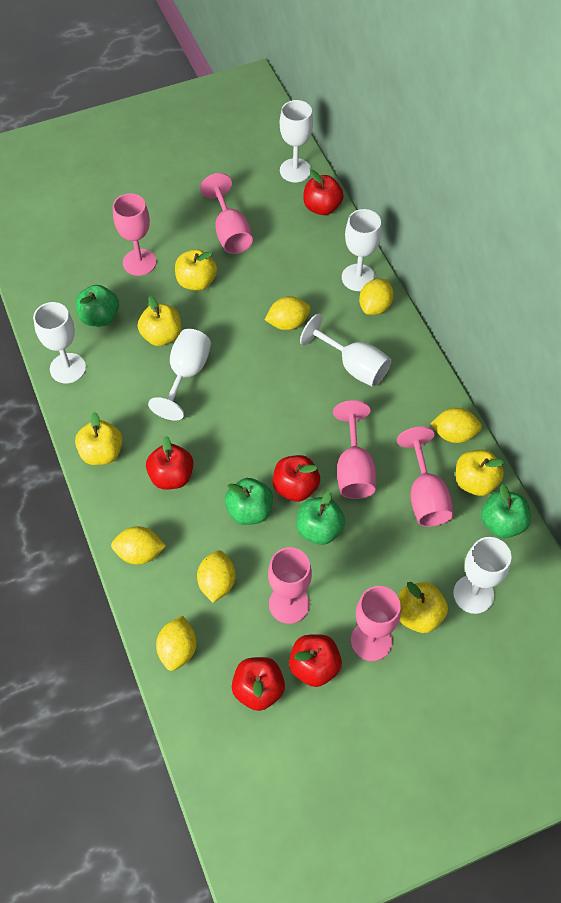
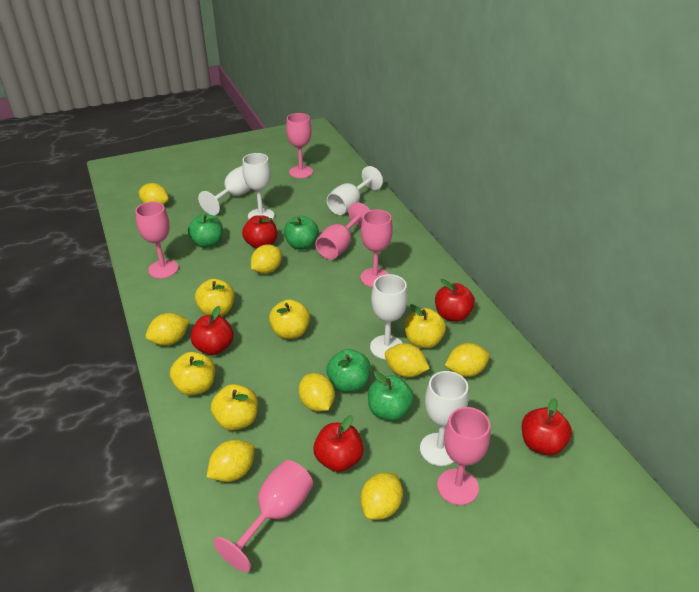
white goblet: [33,302,86,383] [148,329,211,421] [280,100,313,182] [300,313,391,387] [342,209,382,291] [453,537,511,614] = 6 -> [198,166,251,215] [242,153,274,220] [327,166,383,215] [370,274,408,359] [420,371,468,466] = 5
yellow lemon: [111,526,166,565] [156,616,197,671] [197,550,236,603] [265,296,310,330] [359,279,394,315] [430,408,482,443] = 6 -> [138,183,169,205] [146,313,190,345] [207,440,255,482] [251,245,282,274] [298,373,335,412] [360,473,403,520] [385,343,430,377] [445,343,490,377] = 8

